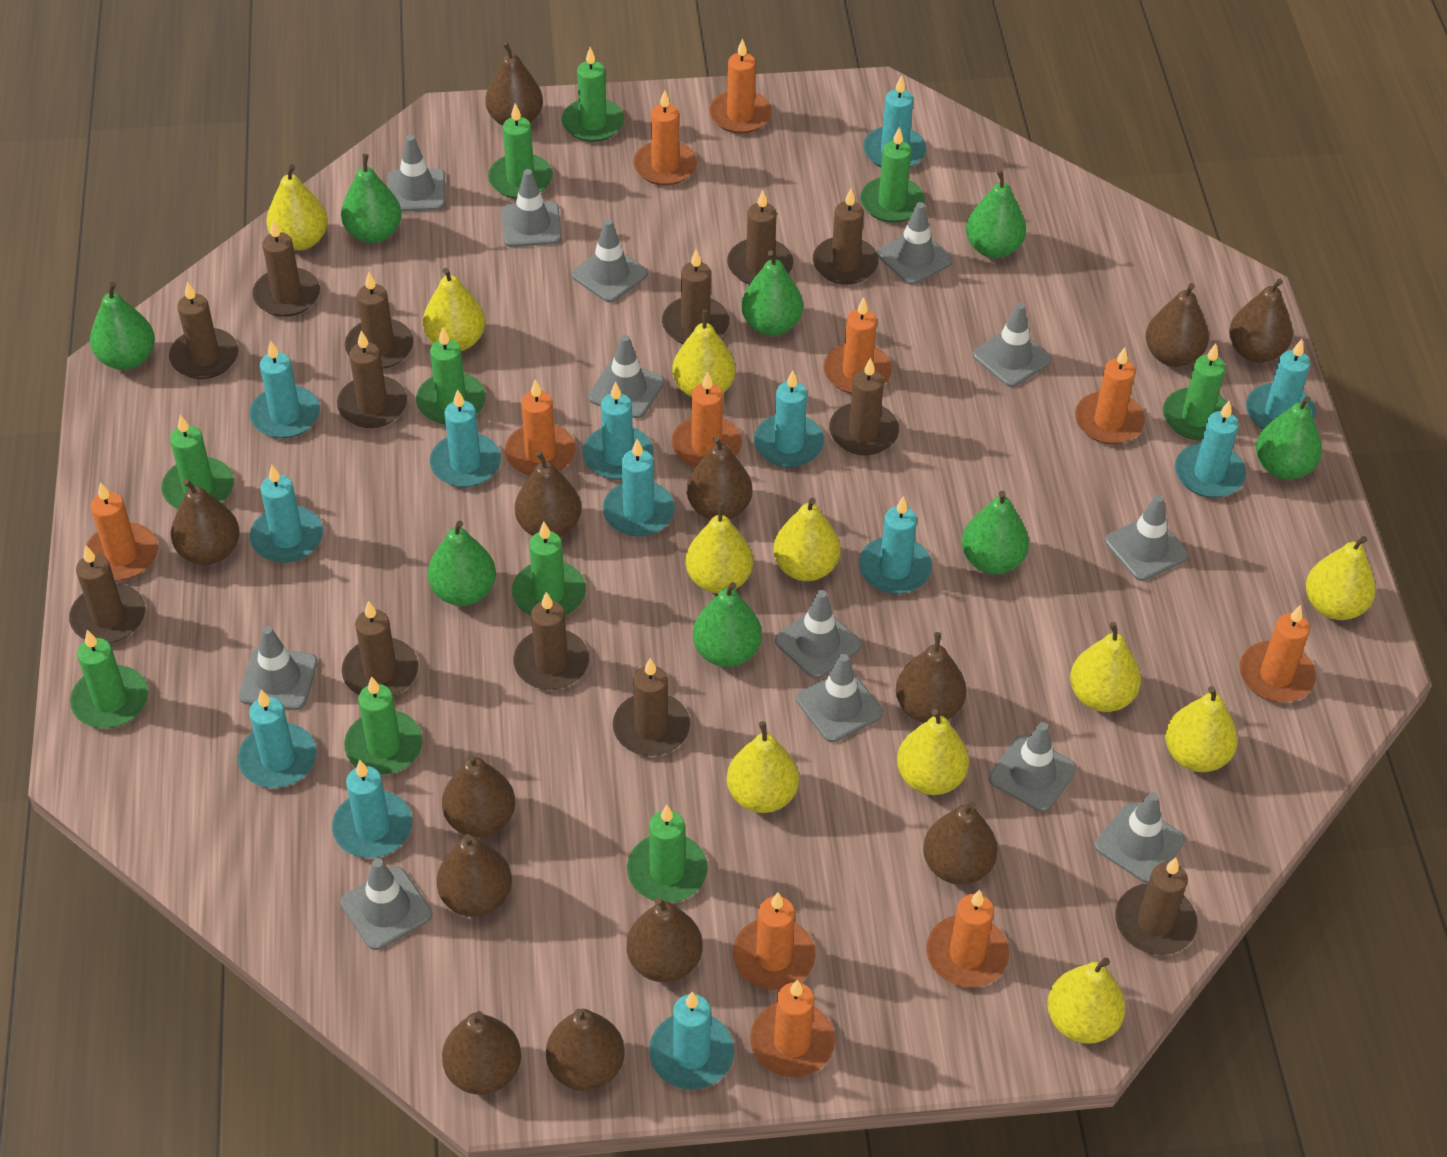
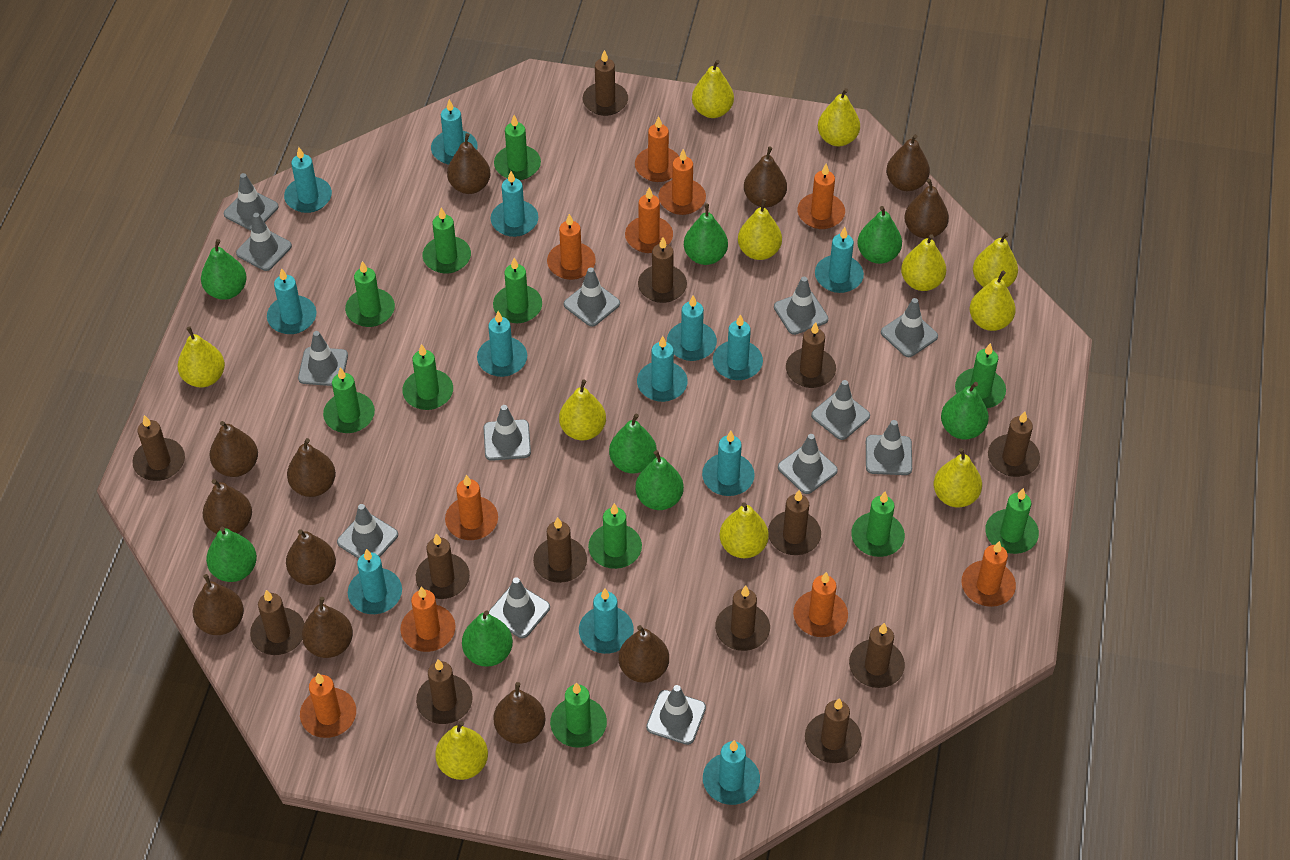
brown pear: [171,479,240,565] [437,834,512,917] [442,754,515,837] [442,1011,521,1095] [485,42,543,126] [515,451,581,537] [546,1009,625,1091] [627,897,703,982] [686,436,752,520] [896,632,966,723] [923,802,998,885] [1146,283,1209,367] [1229,279,1293,363] = 13 -> [193,574,244,635] [203,479,252,534] [209,421,258,477] [286,529,336,585] [287,438,336,497] [302,597,353,658] [447,133,491,194] [493,682,546,744] [618,625,669,683] [744,147,787,208] [886,134,930,191] [904,179,949,239] = 12
green candle: [70,630,148,728] [161,415,234,509] [344,676,423,775] [416,328,486,425] [488,103,553,199] [512,522,586,616] [562,47,624,142] [627,805,708,903] [860,127,925,223] [1163,344,1232,440] = 10 -> [323,367,375,433] [345,261,395,327] [402,344,453,410] [423,208,471,274] [493,258,542,323] [494,115,541,180] [550,682,607,747] [588,503,642,569] [851,492,905,557] [955,343,1006,408] [985,488,1039,554] = 11
orange candle: [86,482,158,580] [505,379,576,476] [633,90,697,185] [671,372,742,468] [709,38,772,134] [733,892,816,990] [750,980,835,1078] [823,297,892,394] [926,890,1009,988] [1075,347,1145,444] [1240,605,1316,702] = 11 -> [300,673,356,738] [400,587,455,652] [445,475,498,540] [547,214,596,280] [625,187,673,253] [635,116,680,182] [658,149,706,215] [793,572,848,637] [798,164,845,229] [961,541,1016,607] = 10

